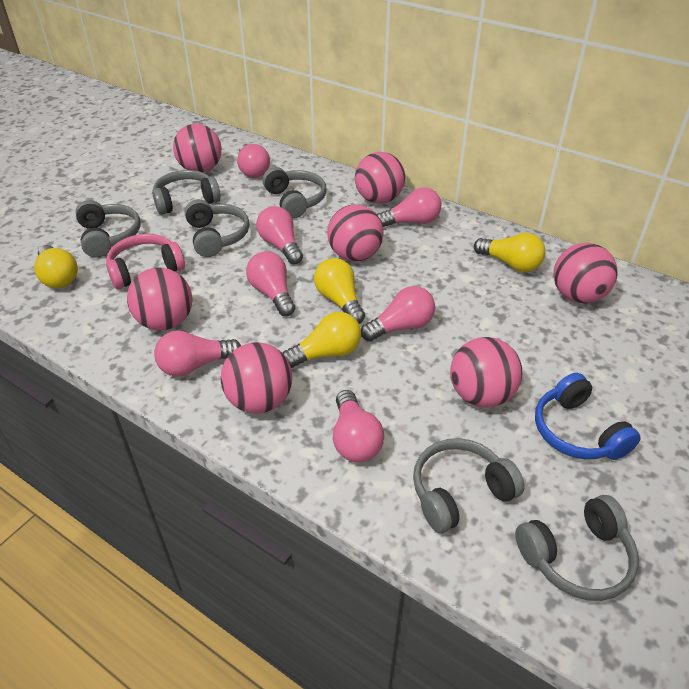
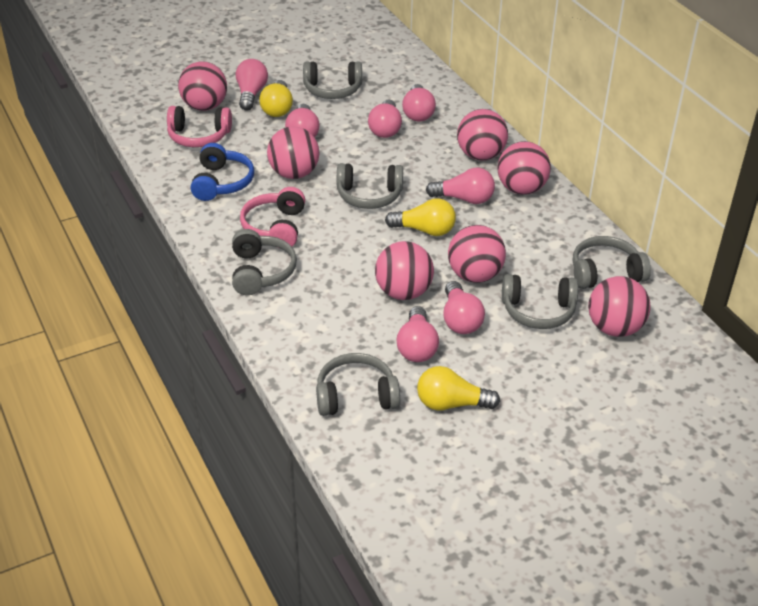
pink headphones: [106,234,185,289] = 1 -> [167,106,232,147] [240,187,305,248] = 2
yellow light bulb: [34,245,78,288] [283,312,361,368] [314,258,365,324] [474,233,546,272] = 4 -> [259,80,293,117] [385,198,456,236] [417,366,500,411] = 3

